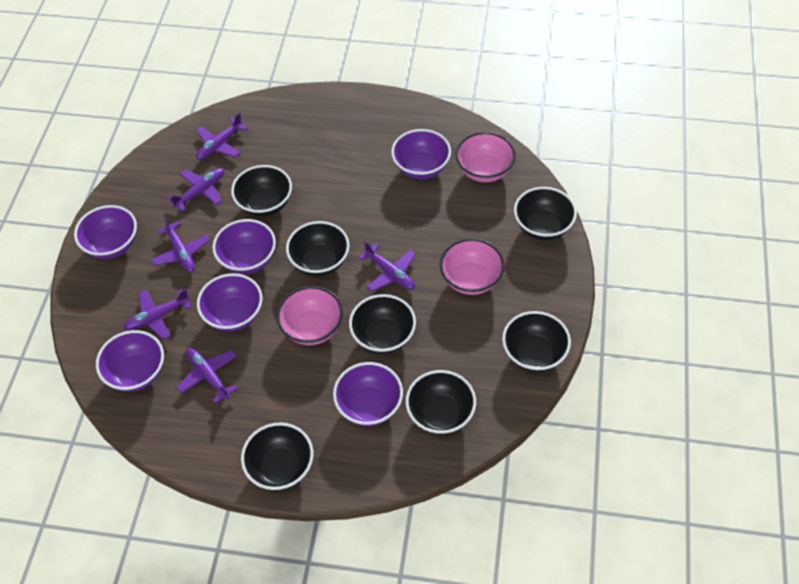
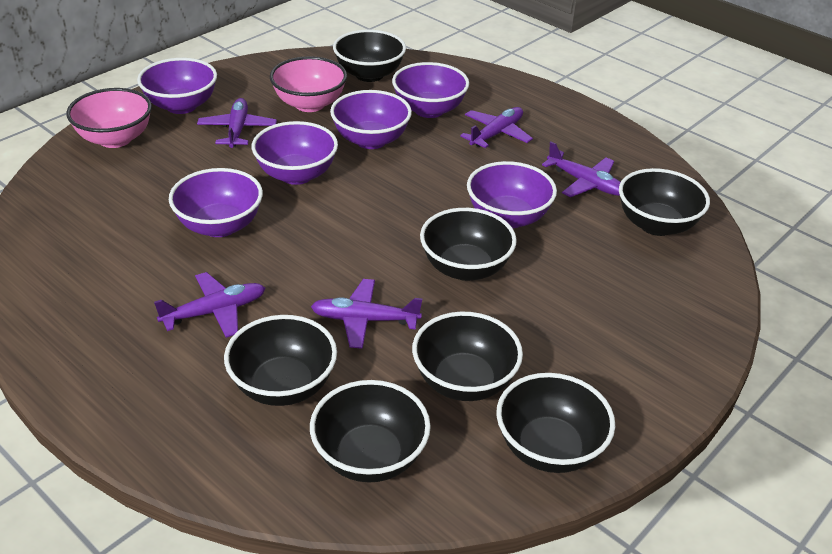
pink bowl: [277,286,343,345] [440,238,505,295] [456,132,516,182] = 3 -> [66,88,152,148] [270,56,347,112] = 2
purple plane: [123,289,192,340] [150,216,210,273] [168,168,224,211] [176,347,238,404] [196,113,248,160] [358,241,416,292] = 6 -> [154,272,265,338] [197,98,277,148] [311,279,422,349] [460,107,533,148] [542,142,621,197] = 5

